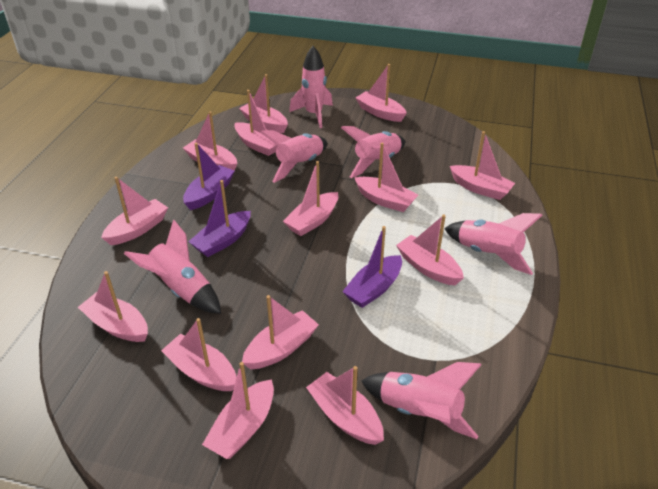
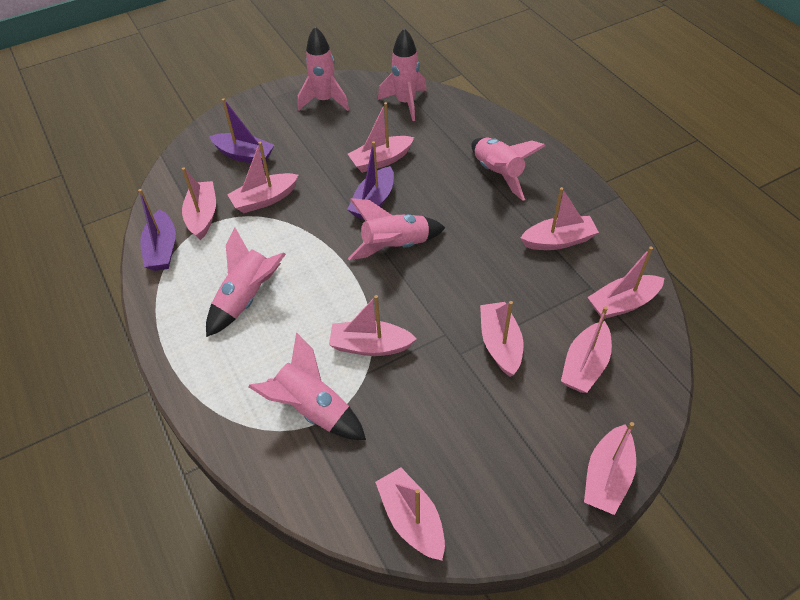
pink boat: [78,271,148,342] [101,177,168,245] [161,318,237,391] [183,111,237,171] [202,362,274,459] [234,90,277,156] [239,74,288,133] [242,295,319,369] [283,161,338,236] [306,366,384,445] [355,143,418,212] [356,64,407,122] [396,215,464,285] [450,131,515,200] = 14 -> [182,168,216,240] [227,142,298,213] [329,295,417,356] [348,102,414,173] [375,467,445,560] [480,301,523,377] [521,187,599,250] [561,306,612,393] [584,422,636,515] [587,247,664,319] = 10

